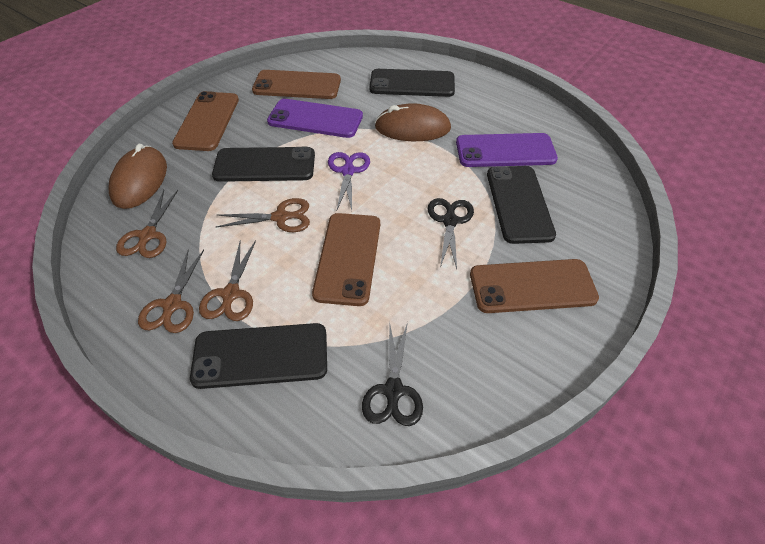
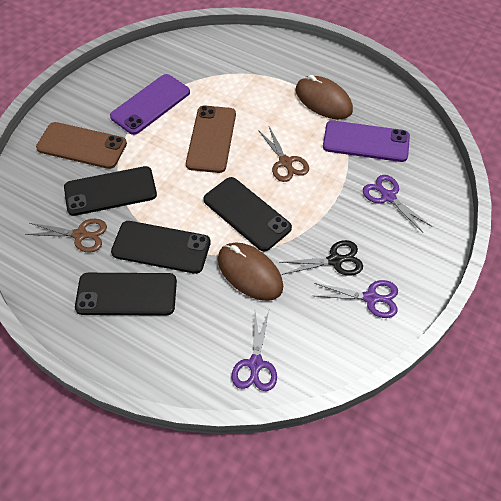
black scissors: [362,322,423,426] [428,198,474,269] = 2 -> [279,240,363,276] = 1
brown phone: [172,91,239,151] [252,70,341,99] [312,213,380,306] [470,259,599,313] = 4 -> [36,122,127,169] [186,106,236,173] = 2
brown scissors: [116,190,178,258] [138,249,204,333] [199,240,256,321] [216,198,310,232] = 4 -> [25,219,107,252] [258,127,309,182] = 2
purple scissors: [328,152,370,210] = 1 -> [232,311,277,391] [314,280,398,318] [363,175,432,232] = 3

